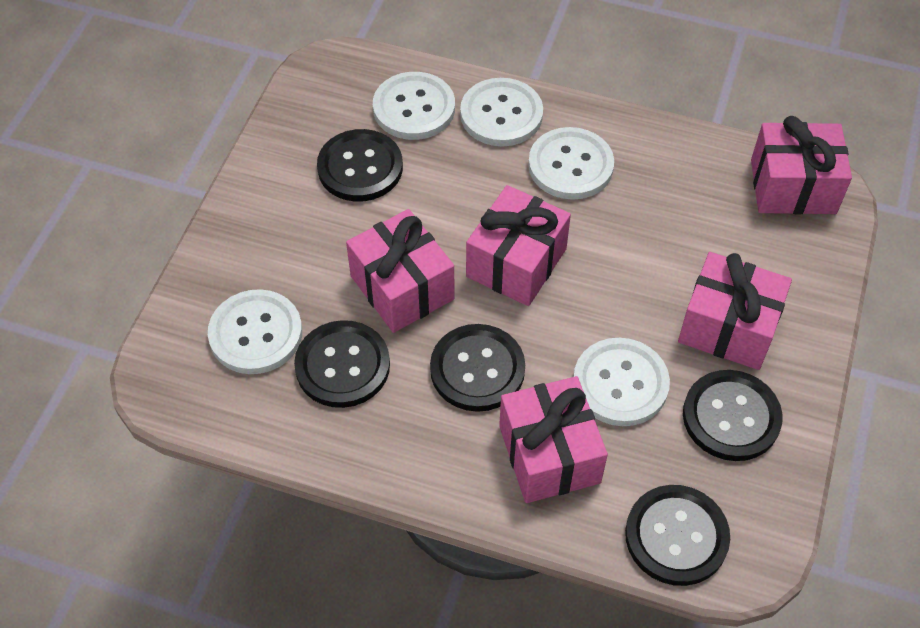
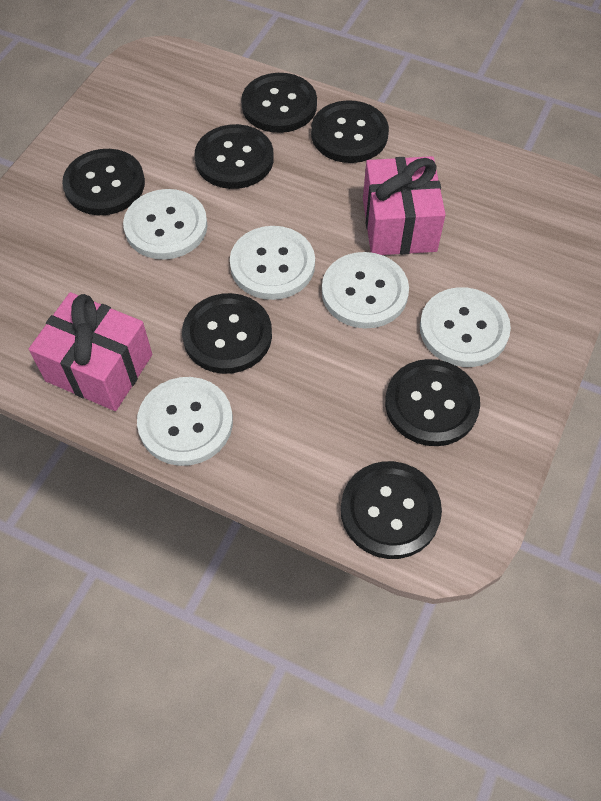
black button: [294,320,390,408] [317,129,403,202] [430,324,525,412] [625,485,730,586] [683,370,783,461] = 5 -> [62,149,145,215] [182,293,272,374] [194,124,274,189] [241,73,317,133] [311,100,389,163] [341,461,442,559] [385,359,480,446] = 7
pink gift: [346,209,455,333] [466,185,571,306] [499,376,608,503] [678,252,792,370] [751,116,852,214] = 5 -> [29,292,152,411] [363,156,446,255] = 2

